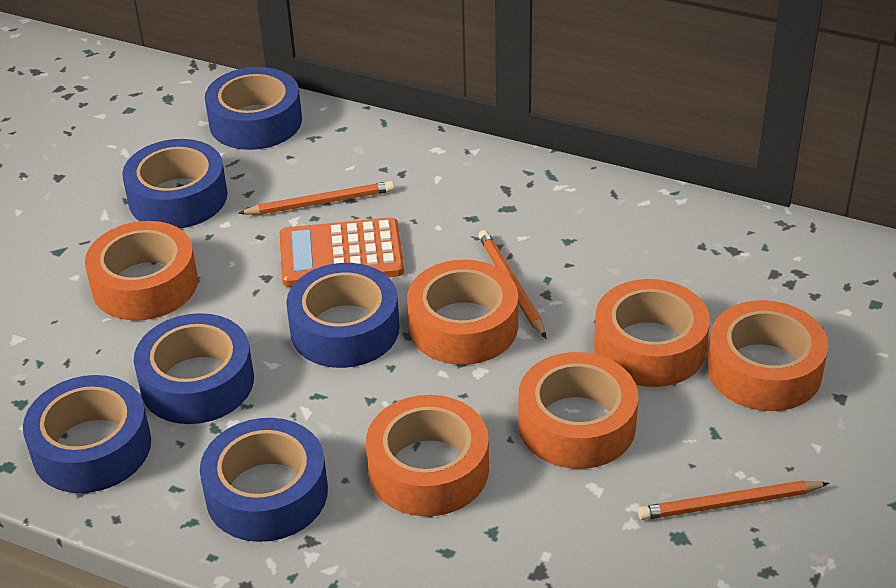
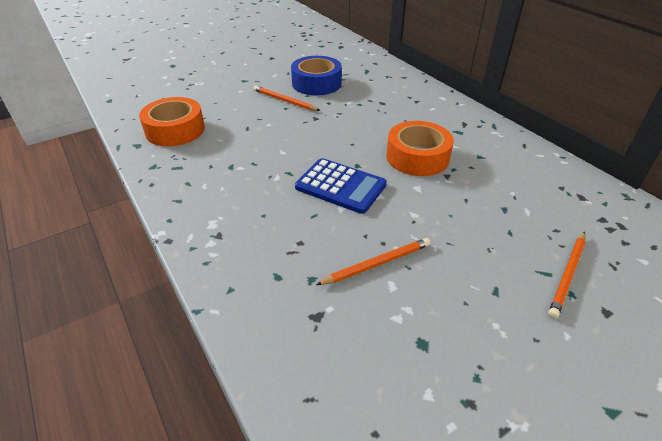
blue calculator: none = 0 -> [295,158,387,214] = 1
blue tape: [23,375,151,493] [122,139,228,229] [134,313,254,424] [200,418,328,542] [205,67,302,150] [286,263,400,368] = 6 -> [291,56,342,95] = 1
orange calculator: [280,218,404,287] = 1 -> none = 0
orange tape: [85,221,198,321] [366,395,489,517] [407,260,518,365] [518,352,638,469] [594,279,710,387] [707,300,828,411] = 6 -> [139,97,205,146] [386,121,454,176] = 2

